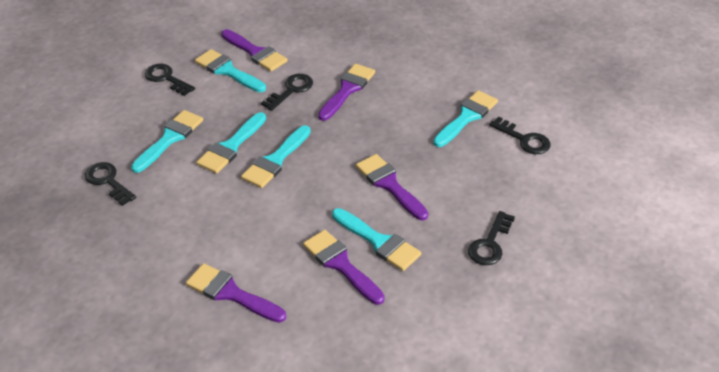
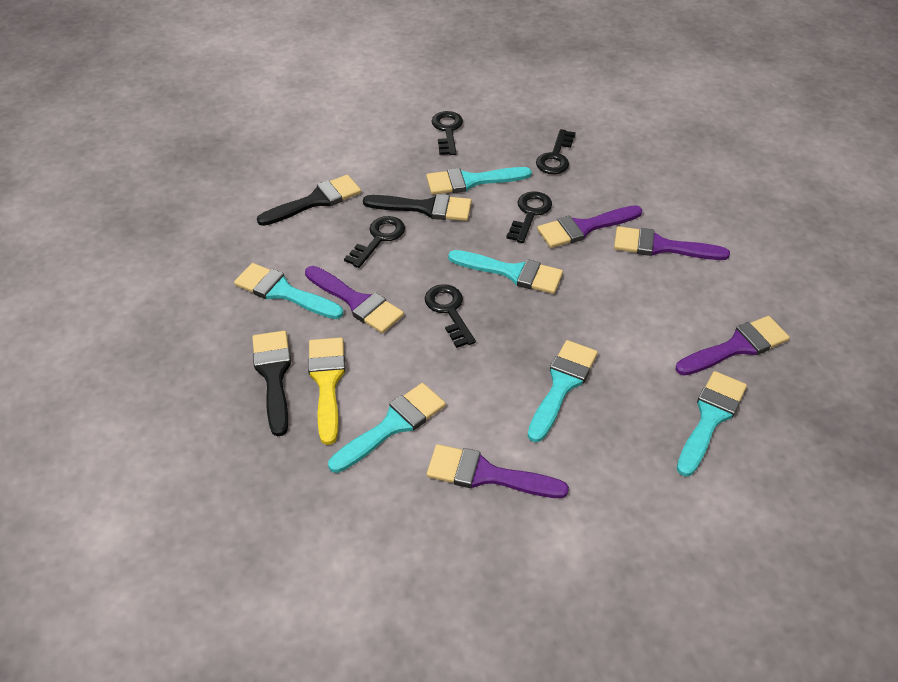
black brush: none = 0 -> [252,331,291,437] [257,175,361,226] [363,194,472,221] = 3
yellow brush: none = 0 -> [308,337,346,445] = 1

